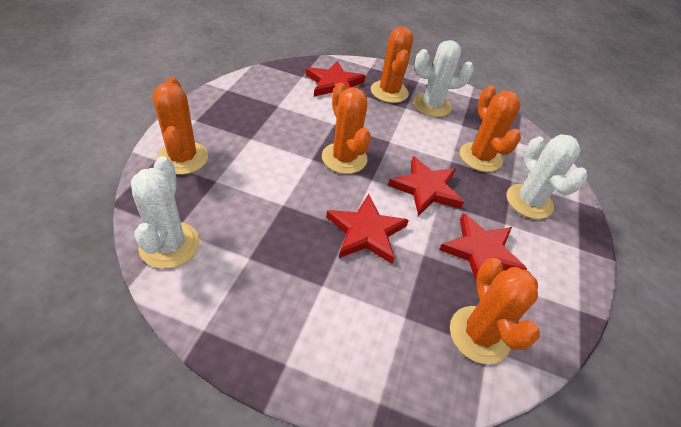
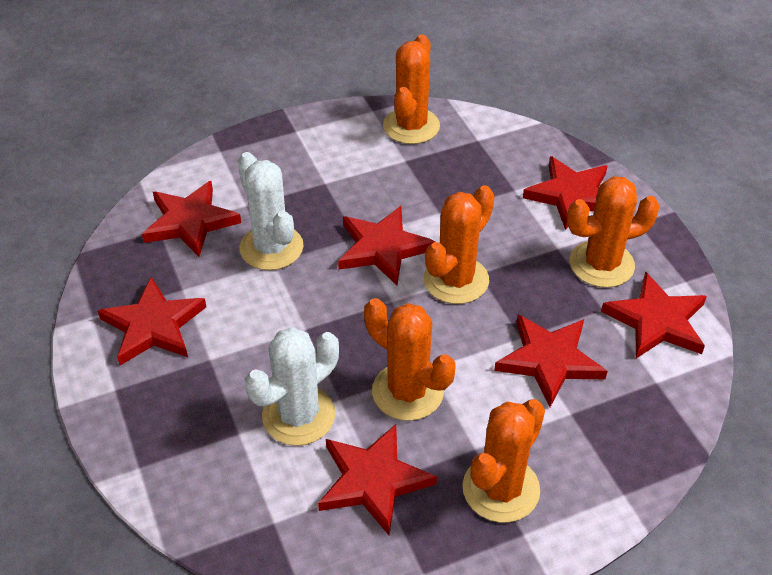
red star: [306,61,366,96] [326,194,409,264] [388,156,464,216] [439,213,527,280] = 4 -> [98,277,206,365] [142,181,241,257] [318,424,437,535] [338,206,436,285] [494,315,608,407] [523,156,608,230] [601,271,707,359] = 7
white cactus: [131,156,200,269] [413,40,474,117] [506,134,587,219] = 3 -> [238,152,304,270] [245,327,339,446] = 2

